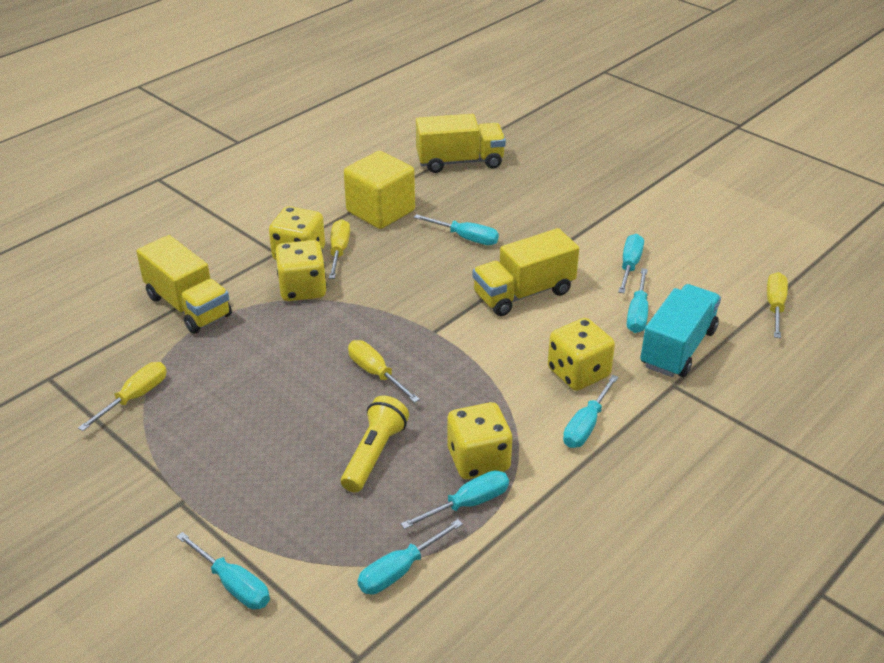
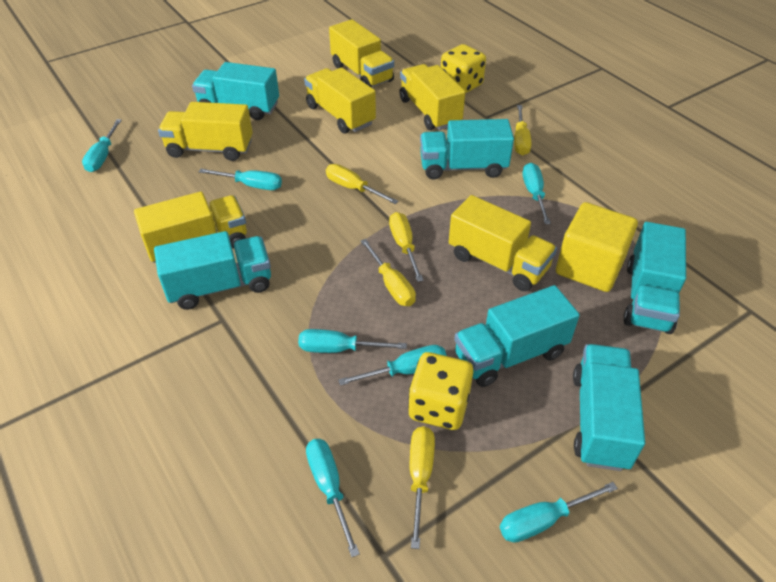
turquoise truck: [640,284,721,377] = 1 -> [154,231,271,310] [192,62,279,120] [420,119,514,179] [454,285,580,387] [573,344,645,471] [623,222,686,334] = 6
yellow dice: [269,206,325,260] [275,240,327,301] [447,402,512,479] [548,318,615,391] = 4 -> [408,352,474,430] [441,44,486,94] = 2
yellow flashlight: [341,396,409,493] = 1 -> none = 0
yellow screwdriver: [78,362,167,431] [329,219,350,279] [348,340,420,403] [767,272,788,338] = 4 -> [326,164,399,204] [360,239,416,306] [389,212,423,282] [410,426,435,549] [514,105,531,155] = 5
yellow truck: [136,235,232,334] [416,114,506,173] [472,228,579,316] = 3 -> [134,191,247,263] [158,102,253,161] [304,67,376,134] [329,19,394,88] [399,64,465,130] [449,195,557,291] = 6

